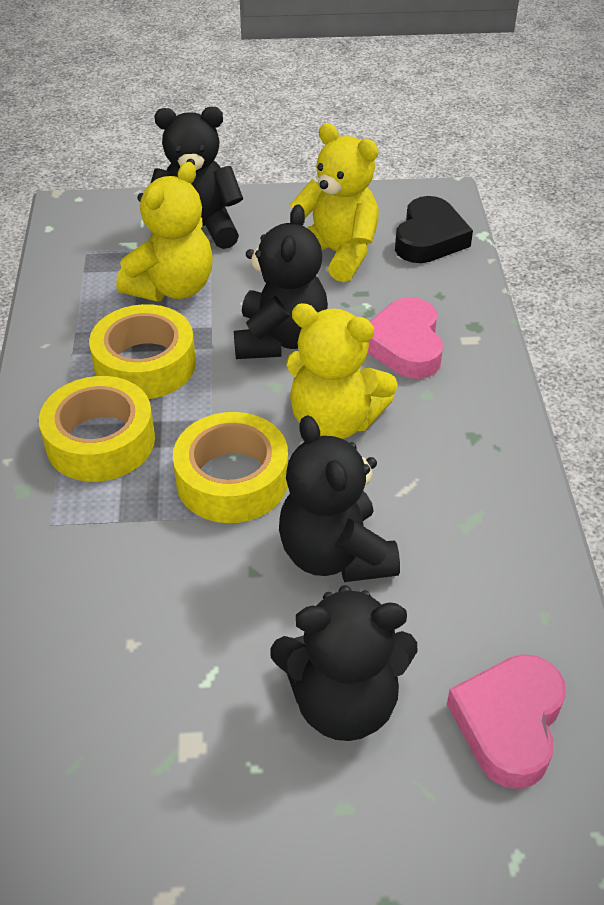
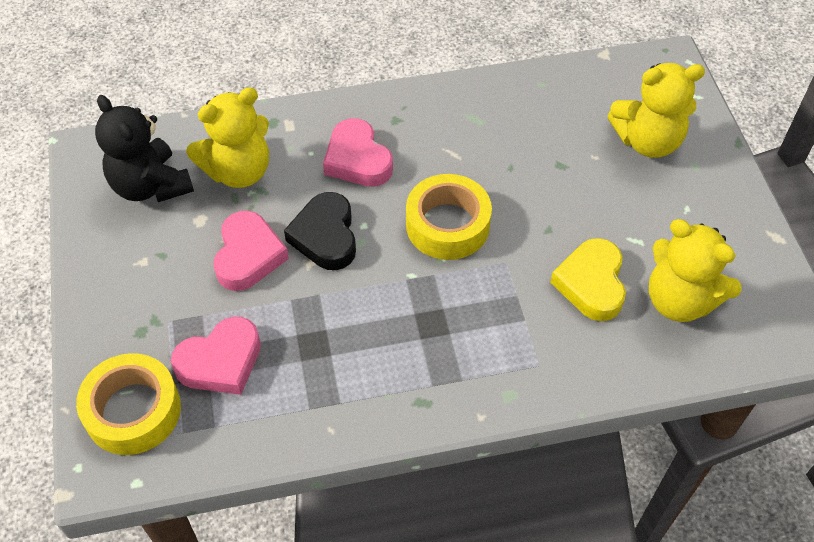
black teddy bear: [150,107,243,249] [234,204,328,359] [270,585,418,741] [279,415,400,582] = 4 -> [95,95,194,202] = 1
pink heart: [367,297,443,379] [447,654,566,789] = 2 -> [171,317,261,395] [214,211,289,291] [323,118,393,187] = 3
yellow heart: none = 0 -> [550,238,626,321] = 1
yellow tape: [39,376,155,482] [89,304,196,399] [173,412,288,523] = 3 -> [76,353,181,455] [406,174,492,260] = 2

